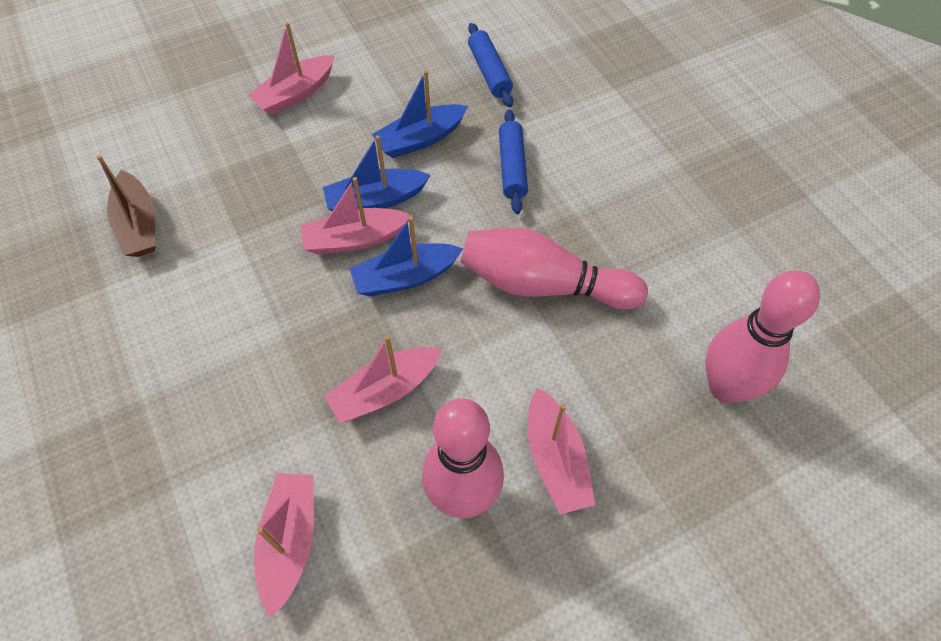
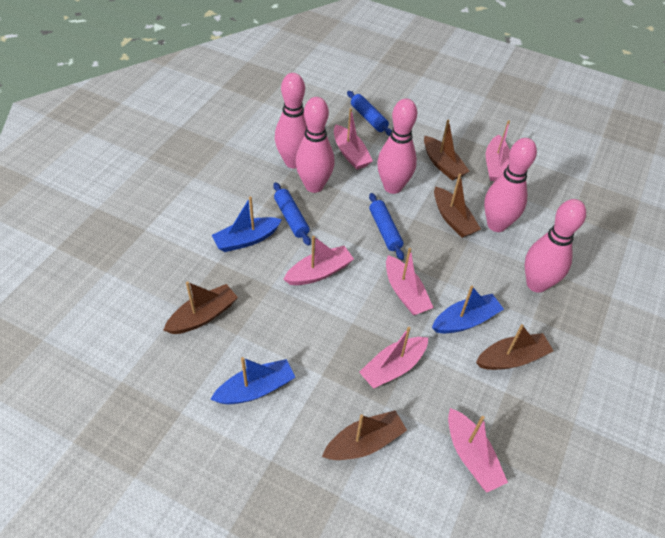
blue rolling pin: [468,23,513,107] [499,109,528,214] = 2 -> [273,182,311,246] [347,91,392,136] [369,193,404,260] = 3
brown boat: [96,155,155,257] = 1 -> [163,281,238,334] [322,410,407,460] [424,119,470,181] [434,174,481,238] [476,324,553,370] = 5
pink boat: [248,22,335,115] [254,473,314,618] [300,177,412,255] [324,335,442,423] [528,388,595,514] = 5 -> [283,236,354,285] [334,108,373,170] [359,327,428,389] [386,248,434,315] [448,408,508,492] [486,120,510,181] = 6
pink bowling pin: [422,398,504,518] [461,228,648,310] [705,271,820,403] = 3 -> [275,73,307,169] [295,97,335,193] [377,99,417,194] [484,138,537,232] [525,199,586,293] = 5

